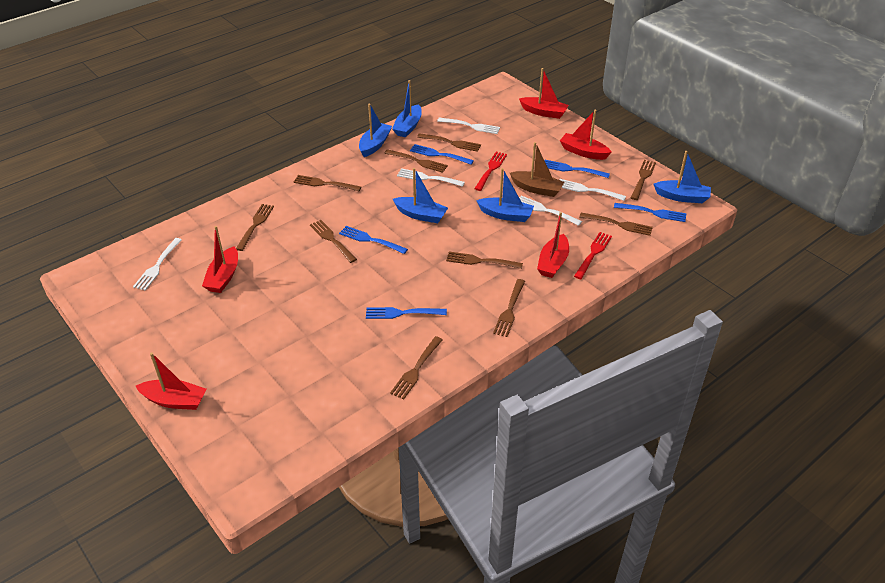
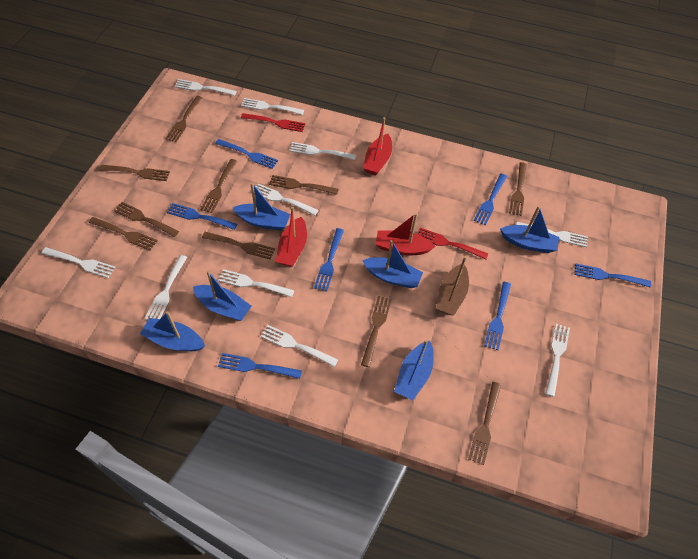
blue boat: [359,104,392,157] [392,80,422,137] [393,168,448,223] [476,168,534,222] [654,151,711,203] = 5 -> [140,311,205,351] [193,270,252,321] [233,183,290,230] [362,240,423,288] [394,340,434,401] [500,206,559,253] = 6
blue fork: [339,226,408,254] [366,307,447,319] [410,144,474,165] [544,160,610,178] [614,203,686,222] = 5 -> [167,203,237,230] [215,139,278,169] [218,353,302,379] [314,228,344,291] [474,174,507,225] [484,282,511,350] [575,263,651,288] = 7
red boat: [136,352,206,410] [202,226,238,293] [519,68,569,119] [537,212,569,278] [560,110,612,160] = 5 -> [276,207,307,267] [363,117,392,175] [376,213,436,255] = 3
white fork: [133,238,182,290] [397,168,465,187] [437,118,500,134] [519,195,582,226] [560,179,626,201] = 5 -> [42,247,115,278] [145,255,187,320] [174,79,237,96] [218,269,295,297] [241,98,304,115] [254,184,318,215] [261,325,338,367] [289,142,356,160] [516,222,588,247] [545,324,570,397] = 10

